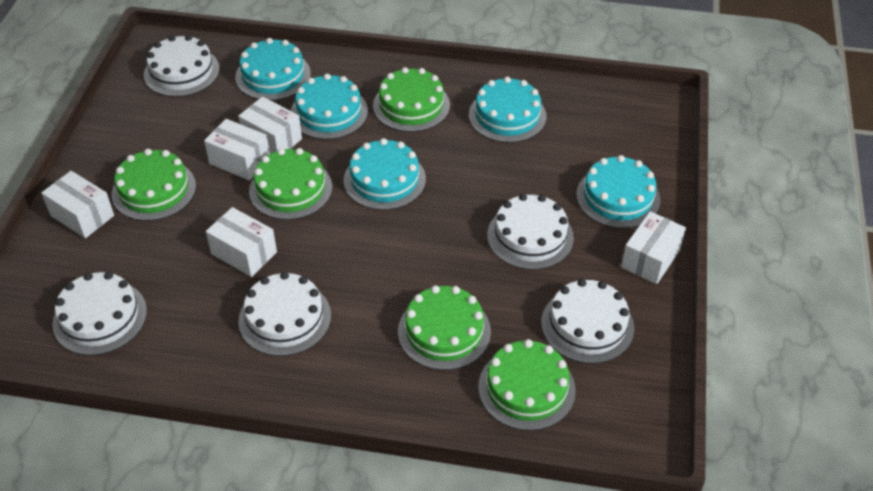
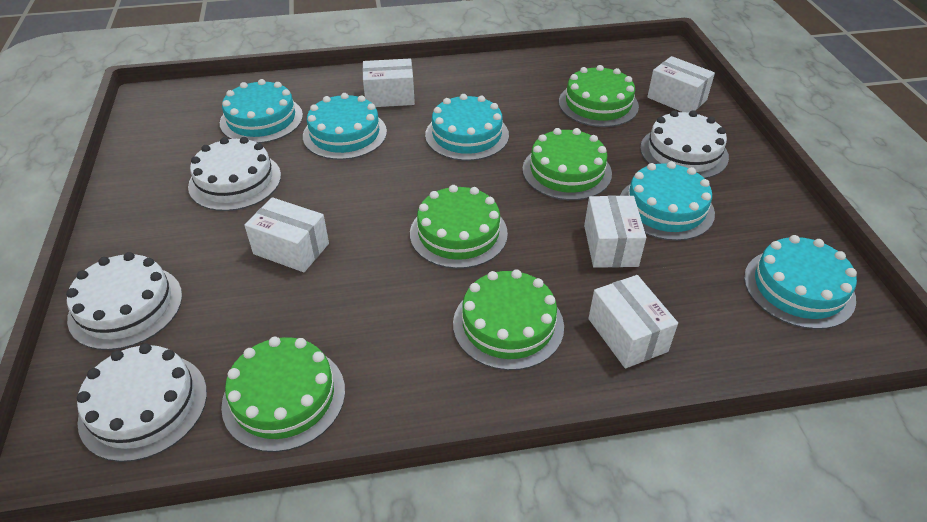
white cake: [52,272,147,356] [144,35,220,97] [238,272,331,356] [487,194,574,270] [541,279,634,364] = 5 -> [66,252,182,350] [77,343,207,462] [188,137,281,211] [640,110,729,179] = 4

